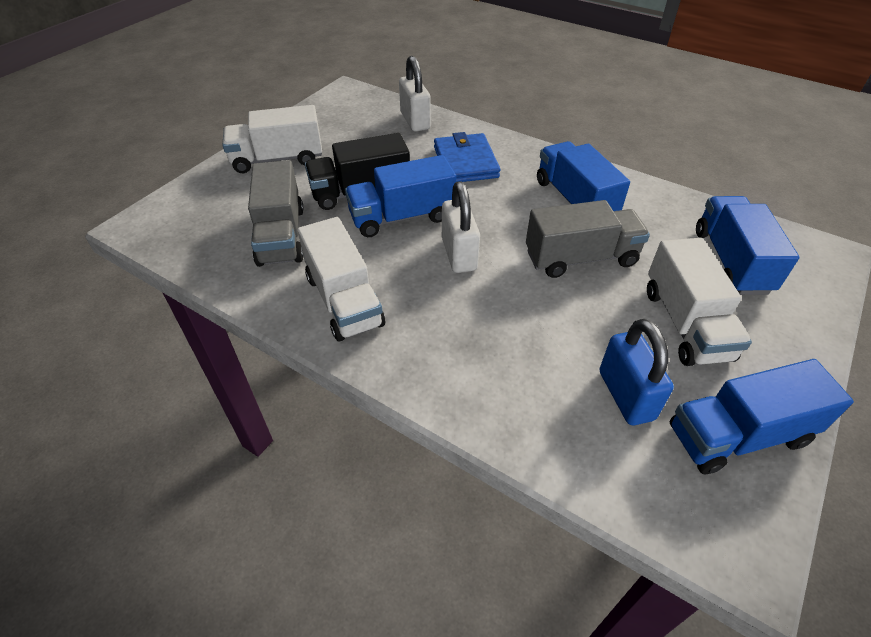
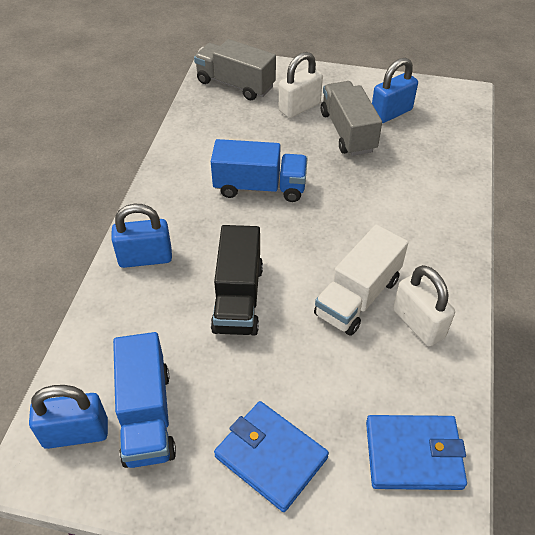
blue padlock: [599,319,674,425] = 1 -> [29,385,108,449] [112,204,172,268] [372,58,418,123] = 3
blue truck: [345,155,456,237] [537,141,630,211] [670,359,854,475] [696,196,800,295] = 4 -> [113,332,176,468] [211,139,308,202] = 2
blue wallet: [434,132,500,182] = 1 -> [214,401,329,512] [366,415,467,490] = 2
white truck: [222,105,322,173] [298,217,385,342] [647,238,752,366] = 3 -> [314,224,408,336] = 1

